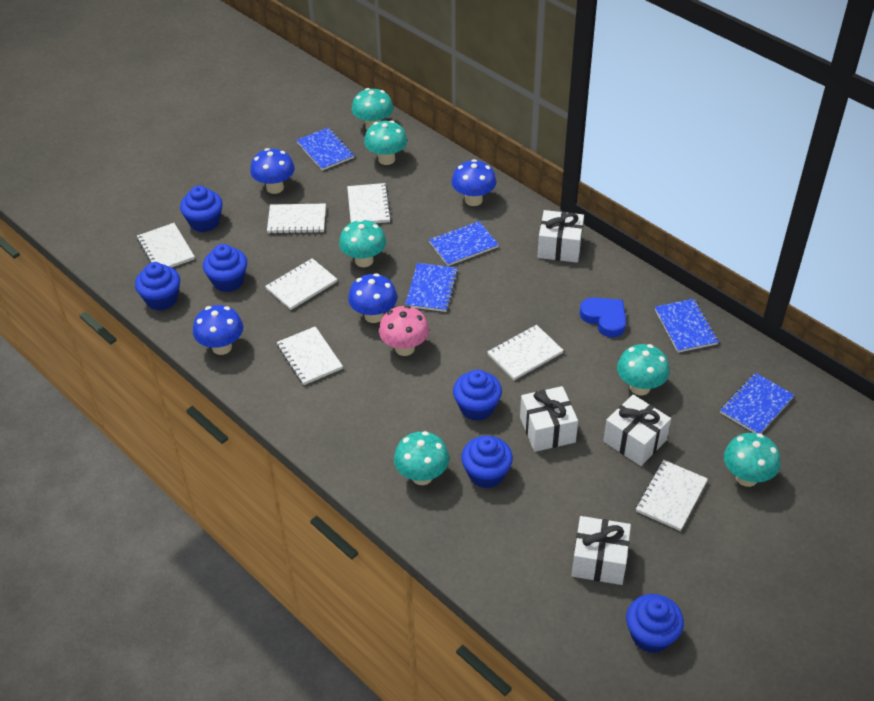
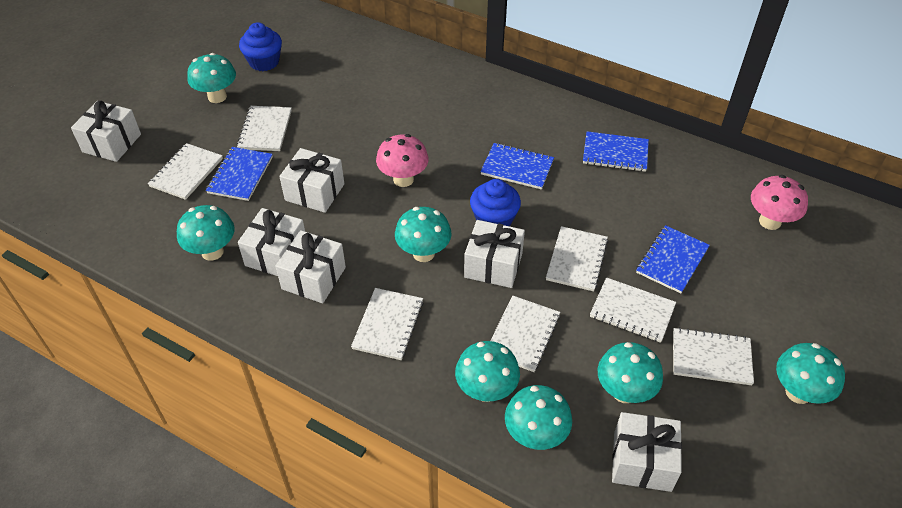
blue cupcake: [135,262,180,310] [180,186,223,232] [203,244,247,292] [453,370,502,421] [461,436,513,488] [626,594,684,653] = 6 -> [239,22,282,71] [470,179,521,226] = 2
blue heart: [579,297,626,338] = 1 -> none = 0
blue mushroom: [193,305,243,355] [250,148,295,194] [348,273,397,323] [451,159,496,206] = 4 -> none = 0
blue notebook: [297,127,354,171] [405,263,458,312] [429,221,499,266] [655,299,719,353] [720,373,794,433] = 5 -> [206,147,273,201] [480,143,554,190] [583,131,649,172] [636,225,710,293] = 4
pink mushroom: [379,305,429,356] = 1 -> [376,134,429,187] [751,175,808,230] = 2
turquoise mushroom: [339,219,386,267] [351,88,394,130] [364,120,407,165] [394,431,449,485] [617,344,670,395] [724,433,781,487] = 6 -> [177,205,235,261] [187,53,236,103] [395,207,452,262] [455,341,520,402] [505,385,572,450] [598,342,663,403] [776,343,845,404] = 7
white gift: [520,386,578,452] [538,210,584,263] [571,516,631,585] [603,394,671,466] = 4 -> [71,101,141,162] [238,208,305,276] [276,230,346,303] [279,148,344,213] [464,220,525,288] [612,412,682,492] = 6

